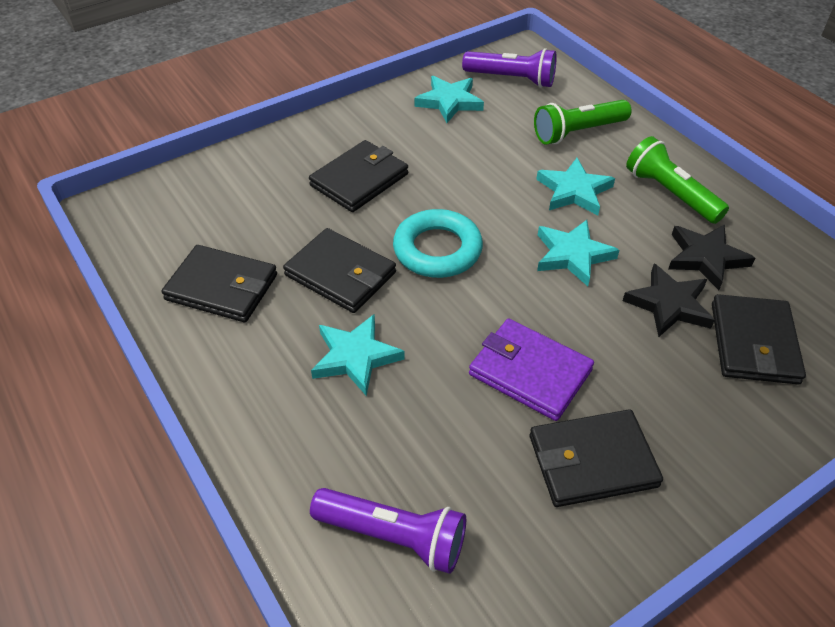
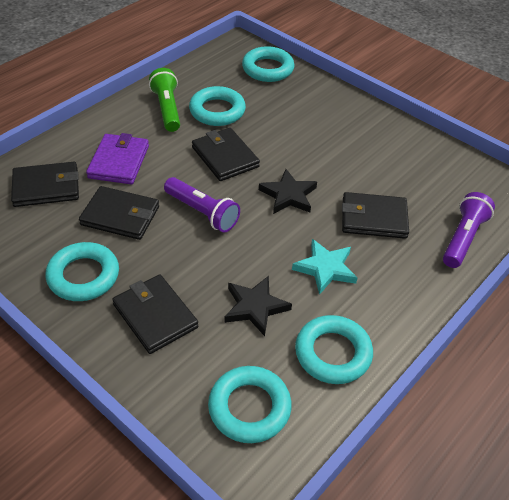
green flashlight: [534,100,631,145] [626,136,729,224] = 2 -> [149,68,180,132] = 1
turquoise ring: [393,209,483,278] = 1 -> [46,242,119,301] [189,86,246,126] [208,366,292,443] [242,46,294,82] [295,315,373,384] = 5
turquoise star: [311,314,405,396] [414,76,484,123] [536,158,615,215] [537,220,619,286] = 4 -> [292,239,358,295] = 1

